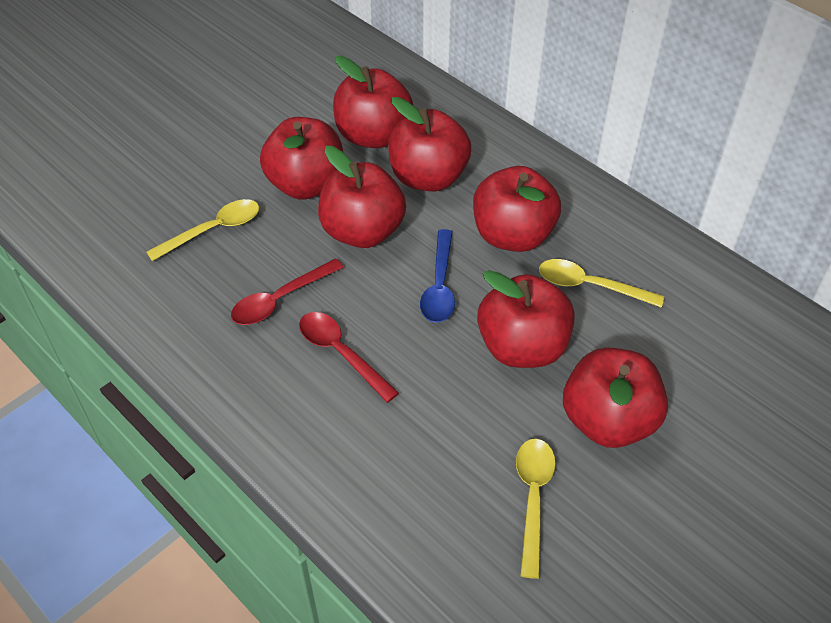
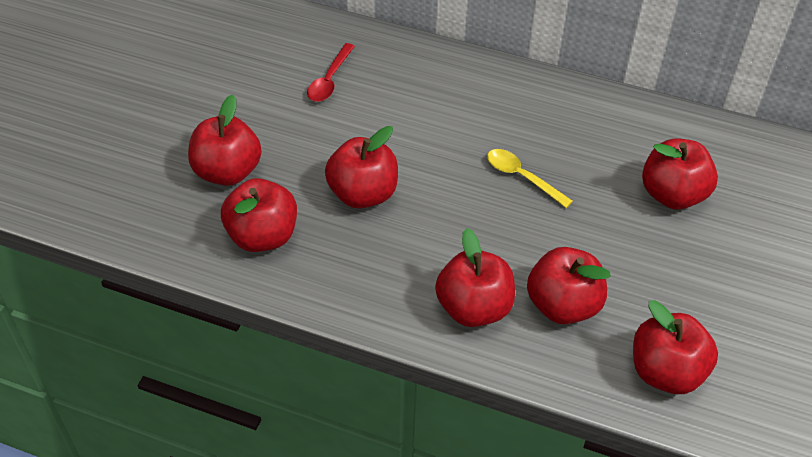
blue spoon: [420,229,455,323] = 1 -> none = 0
red spoon: [231,259,344,325] [299,312,399,403] = 2 -> [307,43,355,102] = 1
yellow spoon: [147,199,259,261] [516,439,556,579] [539,259,664,308] = 3 -> [487,149,573,208] = 1

